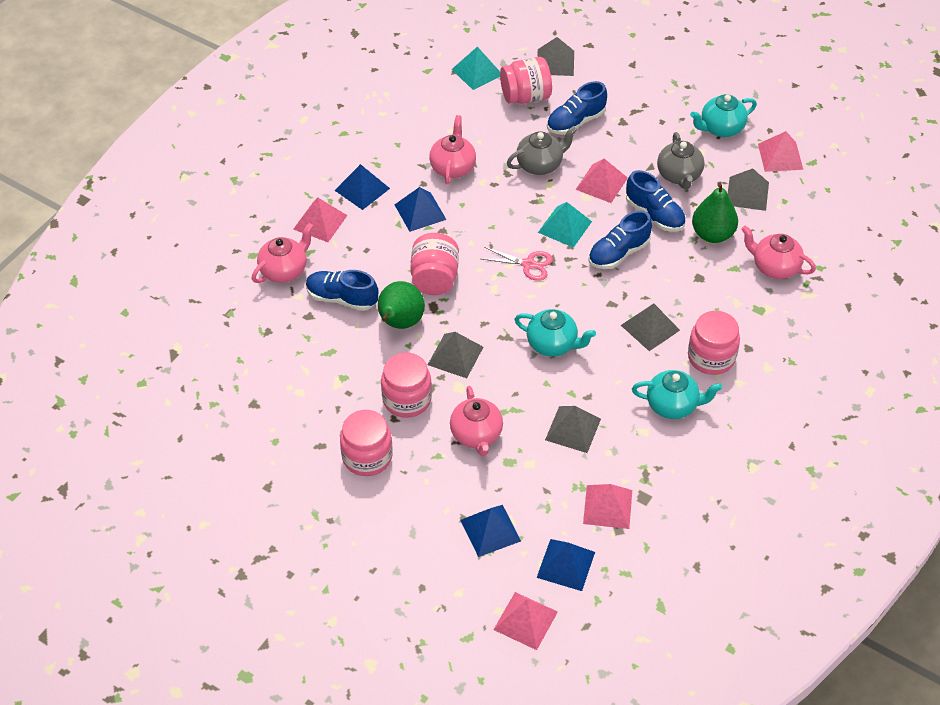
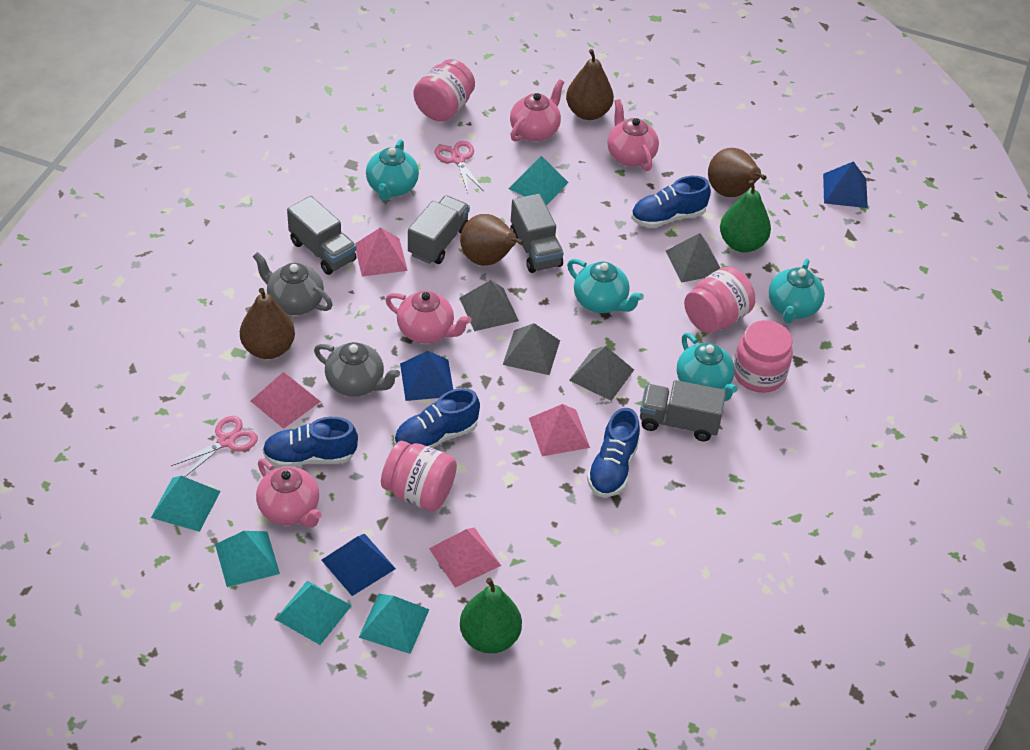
blue pyramid: [334,164,390,210] [395,187,447,232] [460,505,521,557] [537,539,595,591] = 4 -> [321,534,396,596] [400,351,453,401] [823,161,868,208] = 3
brown pear: none = 0 -> [240,288,295,359] [460,214,524,266] [566,49,614,120] [708,148,767,197] = 4
grey pyramid: [428,332,483,378] [537,37,574,76] [545,406,601,453] [621,304,680,351] [728,168,769,211] = 5 -> [460,280,519,331] [503,323,560,375] [569,346,634,401] [666,233,720,283] = 4
grey truck: none = 0 -> [287,196,356,275] [408,195,470,264] [510,194,564,273] [640,380,726,441] = 4
pink jar: [340,410,393,476] [381,353,432,418] [410,233,459,295] [500,57,552,104] [688,311,740,375] = 5 -> [381,441,457,511] [413,59,475,121] [684,267,755,333] [734,320,793,393] = 4
pink pyramid: [293,197,348,242] [493,592,558,650] [575,159,628,203] [583,484,632,529] [758,131,803,172] = 5 -> [251,372,321,429] [355,227,408,277] [429,527,501,587] [529,404,590,456] = 4
pink scissors: [482,247,553,281] = 1 -> [171,416,258,477] [435,141,484,193] = 2
turquoise pyramid: [452,47,500,90] [538,202,592,248] = 2 -> [151,476,221,532] [215,531,280,587] [275,581,352,645] [358,594,430,654] [508,156,569,206] = 5
turquoise teapot: [514,309,596,357] [632,370,722,419] [690,94,757,137] = 3 -> [366,139,419,201] [567,259,644,313] [677,333,737,401] [769,259,825,323] = 4

